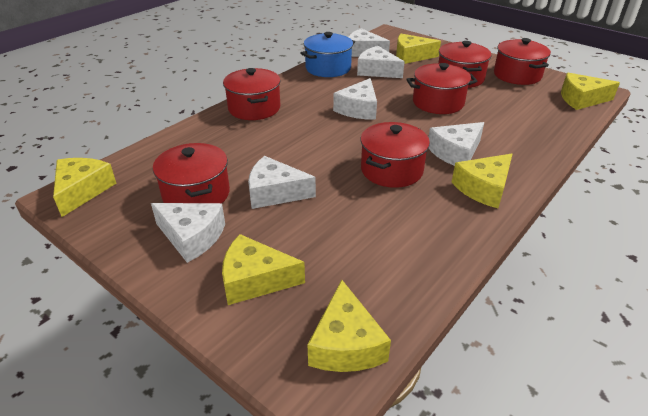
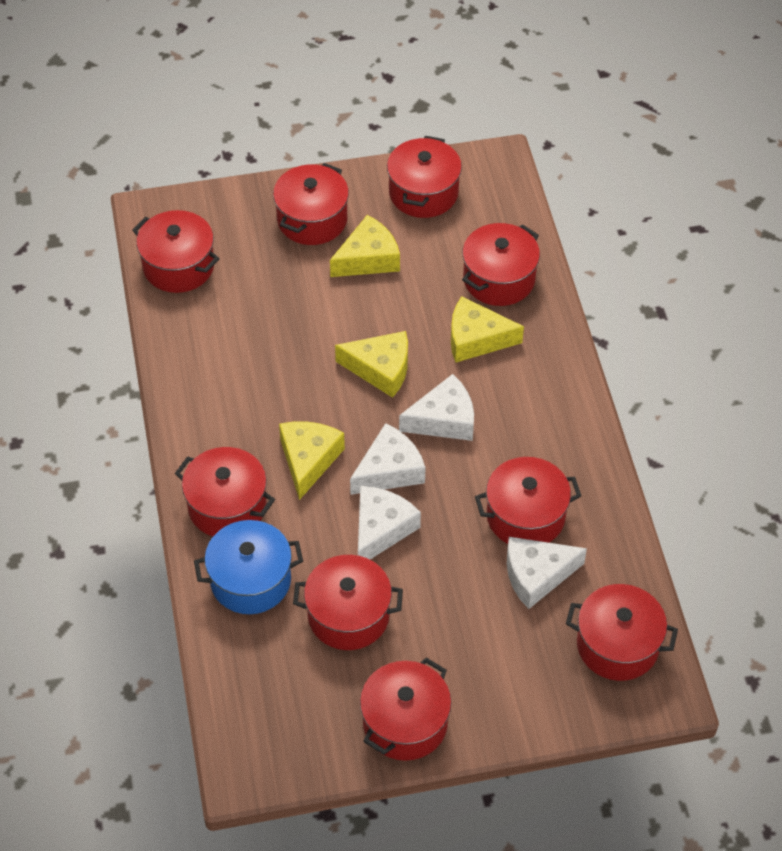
red pot: [153,143,230,204] [223,68,281,120] [360,122,430,188] [406,63,477,114] [438,41,491,88] [494,38,551,85] = 6 -> [132,210,220,293] [175,447,275,536] [273,163,349,245] [293,555,403,650] [360,658,452,761] [387,136,462,218] [462,223,540,306] [475,457,581,544] [566,584,678,681] = 9
white cheese: [151,203,225,263] [248,156,316,209] [333,78,377,120] [348,28,390,57] [357,46,404,78] [428,122,484,166] = 6 -> [350,423,425,495] [358,486,421,559] [399,374,474,441] [507,537,587,609] = 4
yellow cheese: [53,158,117,217] [222,234,305,305] [308,280,391,372] [396,34,441,64] [451,153,512,208] [561,73,620,110] = 6 -> [279,421,345,500] [330,215,400,277] [335,331,408,398] [451,296,524,363] = 4

